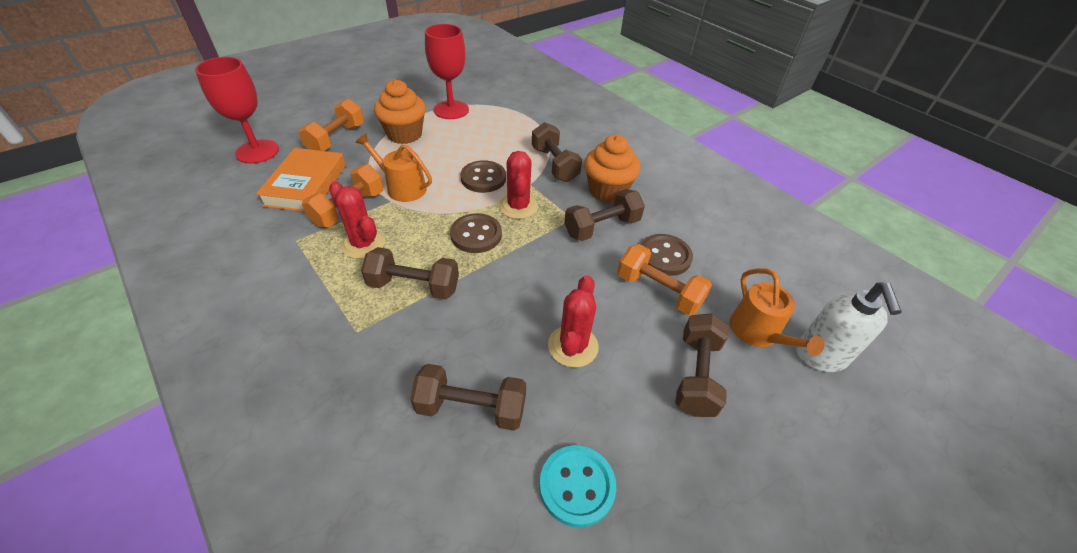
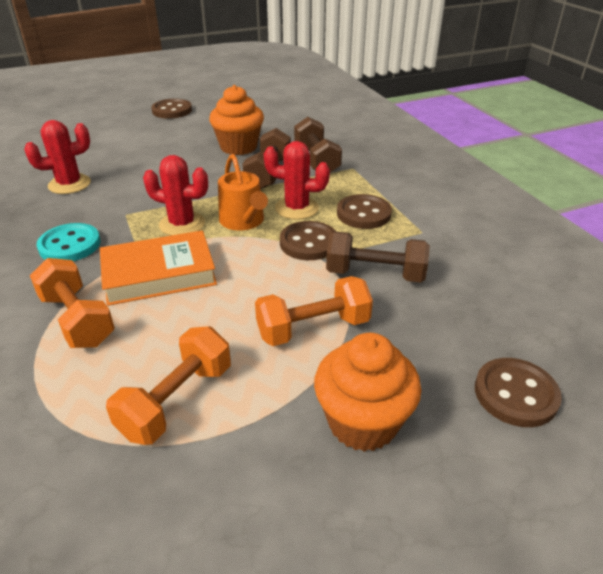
brown button: [450,213,502,253] [461,160,506,193] [641,234,693,276] = 3 -> [151,99,192,119] [280,221,336,260] [337,194,392,229] [475,358,562,427] = 4
brown dumbbell: [361,247,459,300] [410,364,526,431] [532,122,582,182] [564,189,645,241] [676,313,729,417] = 5 -> [243,128,291,189] [294,117,342,173] [326,232,430,283] = 3
orange watering can: [355,133,432,202] [730,268,824,356] = 2 -> [218,154,268,231] = 1
red goblet: [195,57,279,164] [425,24,469,119] = 2 -> none = 0
white soap dispenser: [796,282,901,372] = 1 -> none = 0

